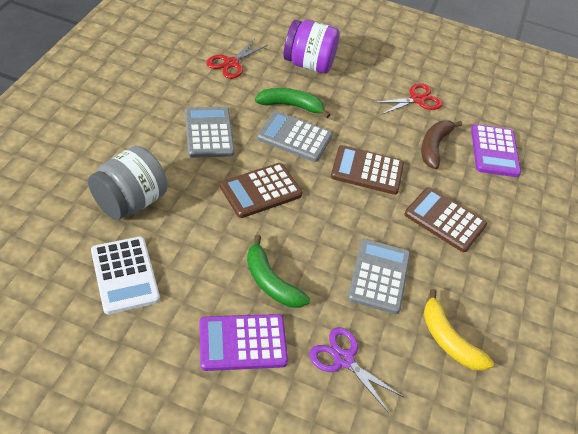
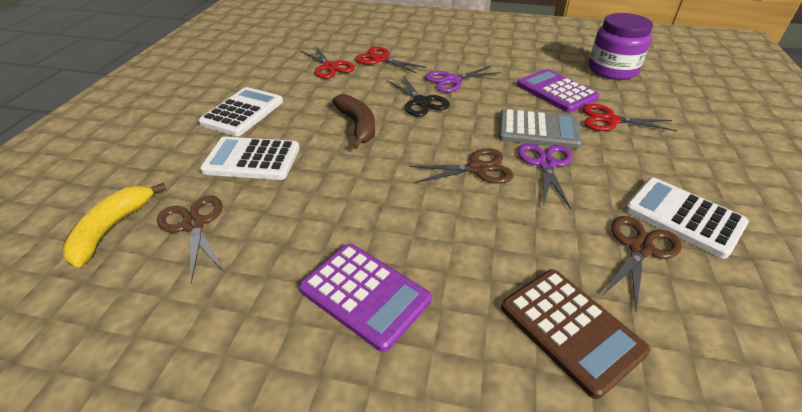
black scissors: none = 0 -> [386,75,450,117] = 1
brown calculator: [220,163,302,218] [331,145,404,195] [404,187,487,252] = 3 -> [501,269,650,399] = 1
brown scissors: none = 0 -> [157,195,225,283] [409,148,514,184] [603,216,682,311] = 3
green banana: [247,235,310,308] [255,88,330,118] = 2 -> none = 0
grey calculator: [185,107,235,158] [257,111,333,162] [348,239,410,314] = 3 -> [499,109,582,149] = 1
grey jar: [88,146,168,220] = 1 -> none = 0
purple scissors: [309,327,404,413] = 1 -> [425,66,501,92] [518,144,573,209] = 2
red scissors: [206,40,268,79] [373,83,443,115] = 2 -> [301,47,355,79] [355,47,426,74] [582,104,677,132] = 3
white calculator: [91,236,160,314] = 1 -> [198,87,283,136] [200,137,300,180] [625,178,749,259] = 3

